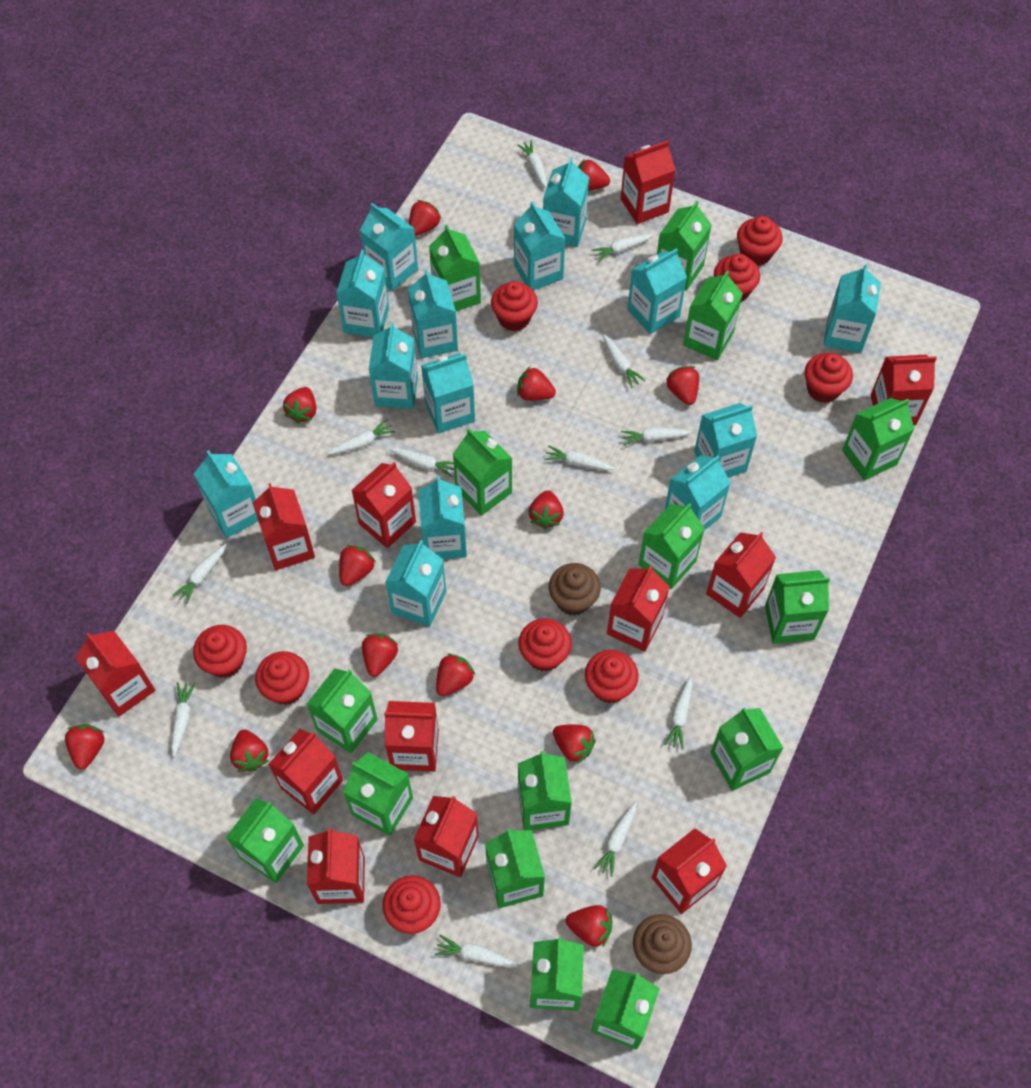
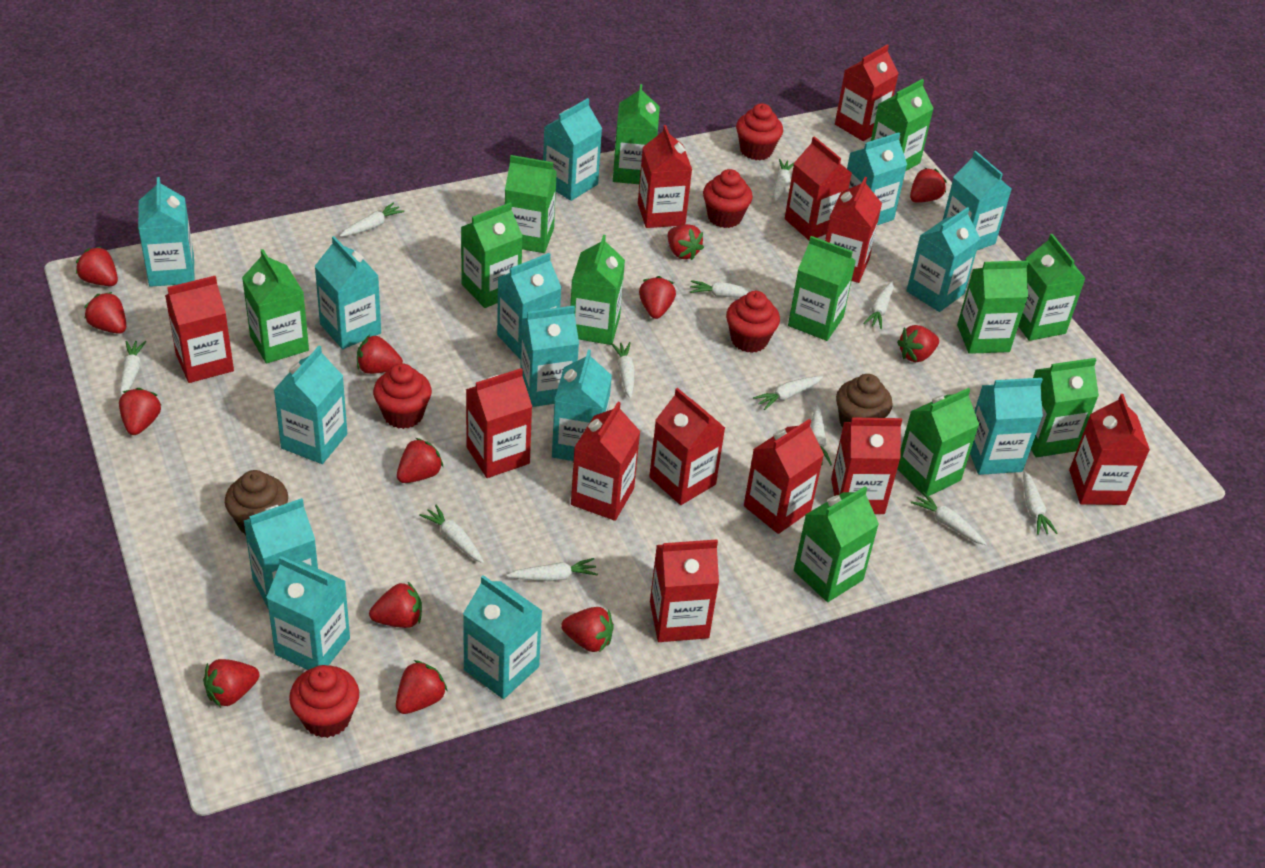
green carton: [226,798,304,883] [307,668,377,753] [343,752,413,836] [429,225,481,311] [453,429,512,516] [485,828,545,908] [518,751,572,830] [530,937,584,1011] [591,970,660,1050] [639,503,705,589] [657,201,712,291] [683,271,743,360] [710,707,783,791] [765,570,830,644] [842,398,914,480] = 15 -> [242,249,309,364] [461,203,523,308] [505,155,557,253] [570,235,625,345] [613,84,660,184] [788,236,856,341] [794,486,879,602] [871,79,934,171] [897,388,979,496] [957,261,1028,354] [1018,234,1086,341] [1031,358,1099,457] = 12
red cupcake: [193,625,247,678] [255,651,309,705] [382,875,441,934] [491,281,538,331] [518,618,572,672] [585,650,639,703] [714,254,760,302] [737,216,783,266] [804,353,853,403] = 9 -> [289,665,359,738] [373,363,432,429] [703,169,753,228] [726,291,780,353] [736,104,783,160] = 5

